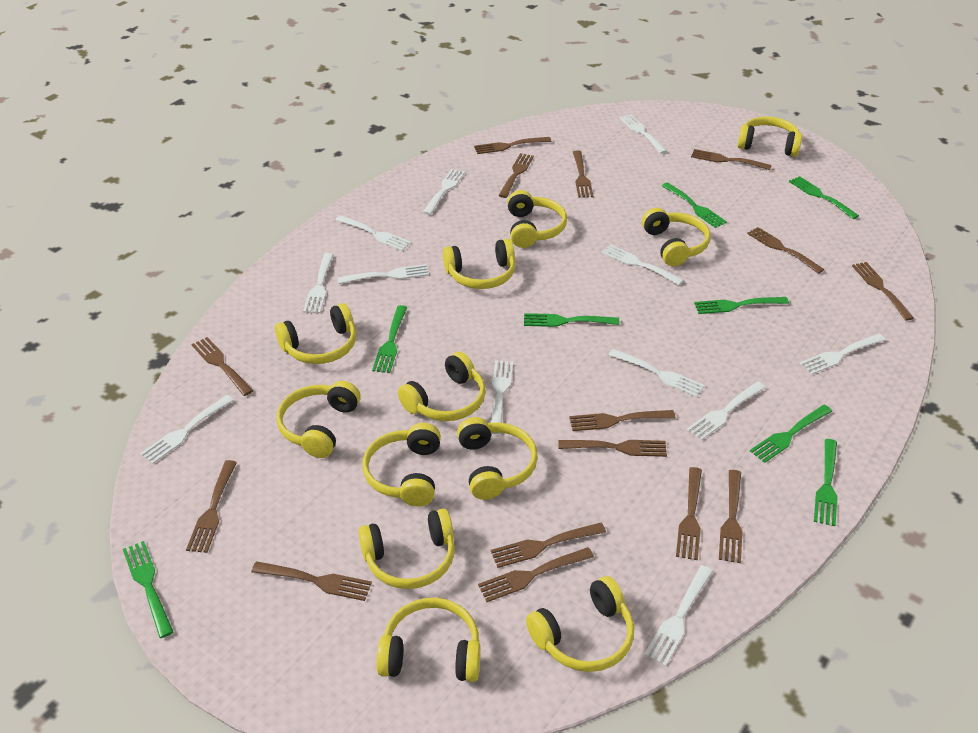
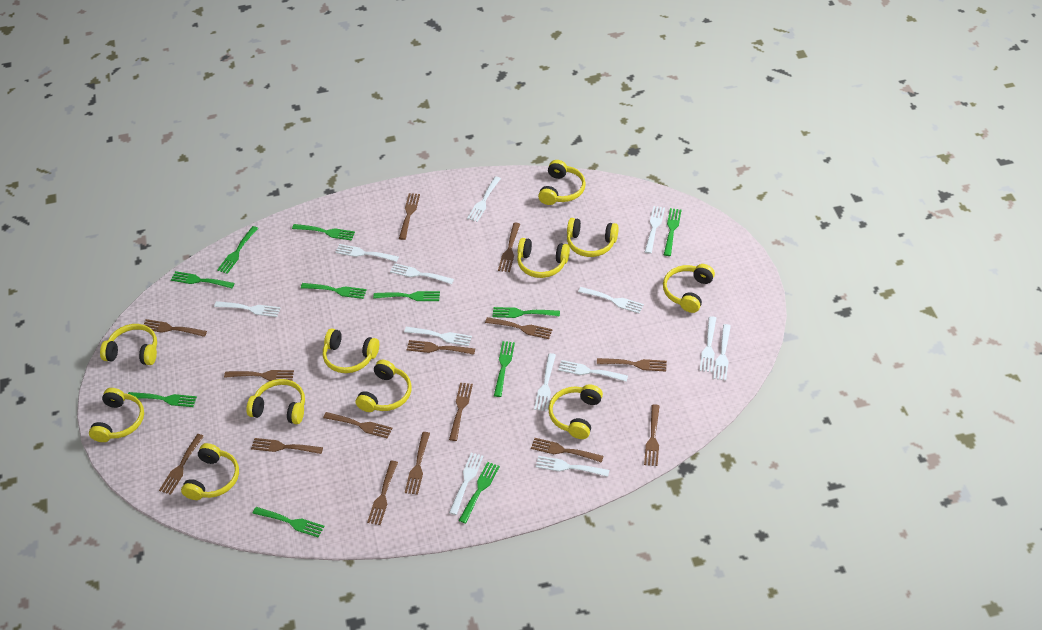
green fork: [123,541,173,638] [372,305,408,373] [524,313,619,327] [662,183,727,228] [694,297,789,314] [750,405,832,463] [789,176,859,219] [814,439,838,526] = 8 -> [128,392,197,407] [171,271,235,288] [217,226,258,274] [253,507,324,538] [292,224,355,241] [301,283,366,299] [373,291,440,301] [458,462,500,523] [492,307,560,318] [494,341,515,397] [664,208,682,256] = 11
white fork: [140,395,234,464] [303,253,334,313] [335,215,411,251] [337,264,429,284] [423,169,465,215] [491,360,513,434] [601,244,684,285] [608,349,704,397] [620,114,667,154] [644,565,713,666] [687,382,766,440] [800,334,886,374] = 12 -> [214,301,280,317] [335,244,399,262] [390,263,454,284] [404,327,472,346] [449,453,484,515] [467,176,501,222] [534,353,556,411] [536,456,609,477] [558,360,628,382] [578,287,644,314] [645,206,665,254] [700,316,716,372] [713,324,731,380] = 13
yellow headphones: [275,303,356,364] [277,381,361,458] [358,509,455,589] [362,423,441,507] [376,598,481,682] [398,352,486,421] [443,239,515,289] [457,417,538,500] [507,190,567,248] [526,576,634,672] [642,208,710,266] [737,116,802,157] = 12 -> [89,388,144,442] [100,324,157,365] [181,443,239,500] [246,379,305,424] [323,328,379,373] [356,360,412,412] [517,238,570,278] [538,160,586,205] [548,384,603,439] [567,218,619,257] [663,264,715,313] = 11

